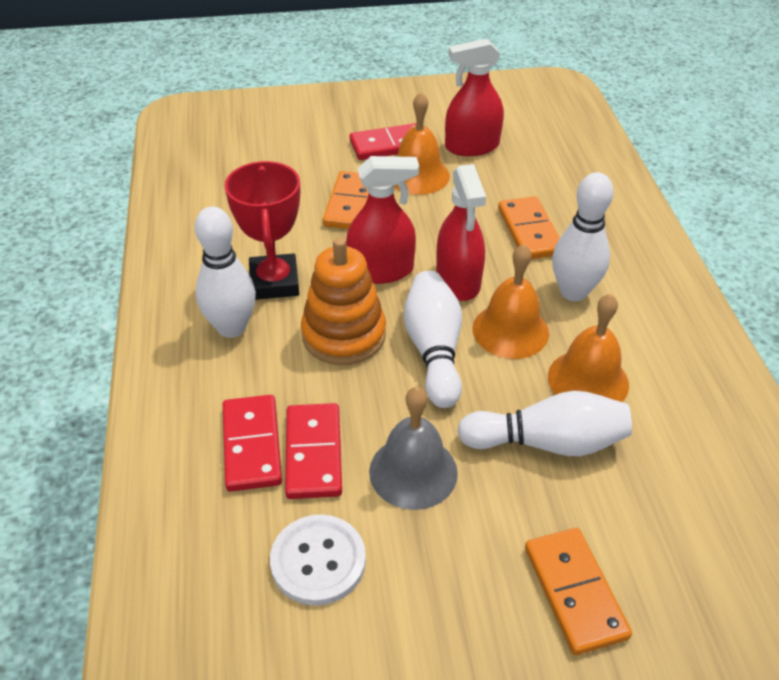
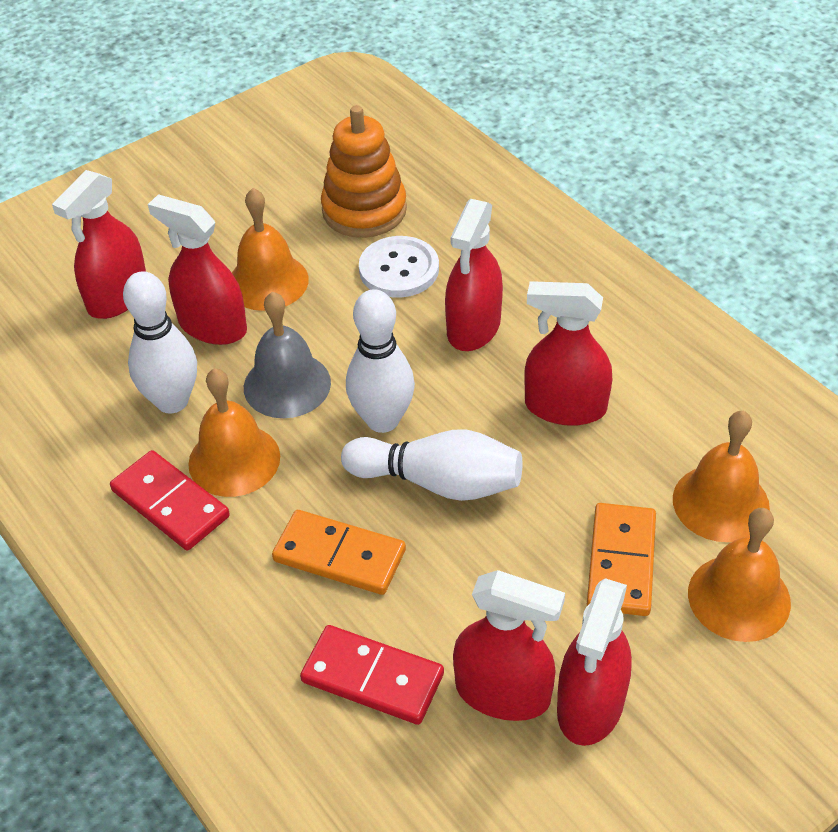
orange bell: [394,92,450,195] [473,244,549,359] [548,294,629,402] = 3 -> [188,368,280,497] [232,188,309,311] [673,411,770,542] [688,508,791,642] = 4
orange domino: [323,171,369,229] [498,196,560,259] [525,528,632,655] = 3 -> [272,510,406,595] [587,503,656,616] = 2
red domino: [223,395,282,492] [285,403,342,499] [350,123,416,160] = 3 -> [110,450,230,550] [300,625,444,725] = 2
red spray bottle: [346,156,419,284] [436,164,486,301] [445,39,504,156] = 3 -> [52,170,146,319] [148,194,247,345] [445,199,503,351] [453,570,565,721] [524,281,612,426] [557,578,632,746] = 6
red trophy: [225,161,300,300] = 1 -> none = 0
white bowling pin: [195,206,256,338] [403,271,462,408] [457,391,632,456] [552,172,614,301] = 4 -> [123,271,197,414] [341,429,522,501] [346,289,415,433] = 3

